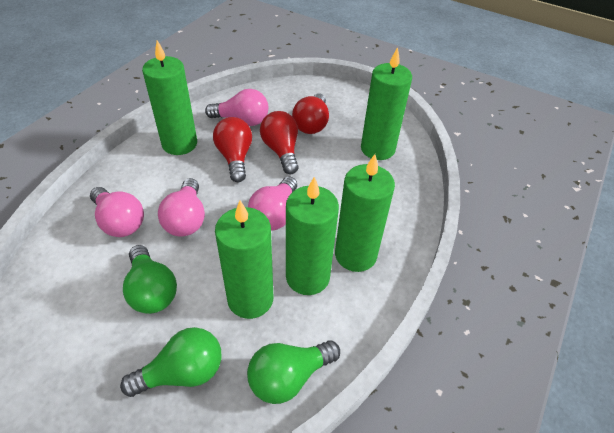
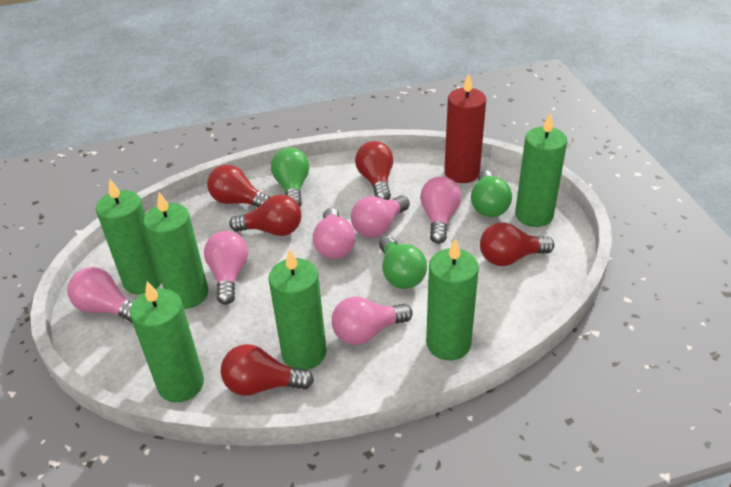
green candle: [142,40,197,155] [215,201,273,319] [286,177,339,295] [335,154,395,272] [361,47,412,160] = 5 -> [96,179,162,295] [130,281,204,402] [143,192,208,309] [269,249,326,370] [426,238,479,360] [515,113,567,227] = 6
pink light bulb: [90,187,144,237] [158,178,205,237] [205,89,268,126] [248,176,297,231] = 4 -> [67,267,133,323] [204,231,248,305] [313,208,356,259] [332,297,413,345] [351,195,410,238] [420,176,461,244] = 6
red candle: none = 0 -> [444,74,486,183] = 1
red light bulb: [213,117,252,182] [260,111,299,174] [292,93,329,134] = 3 -> [207,164,270,208] [221,344,314,396] [229,194,302,236] [355,141,393,200] [480,222,554,266] = 5

